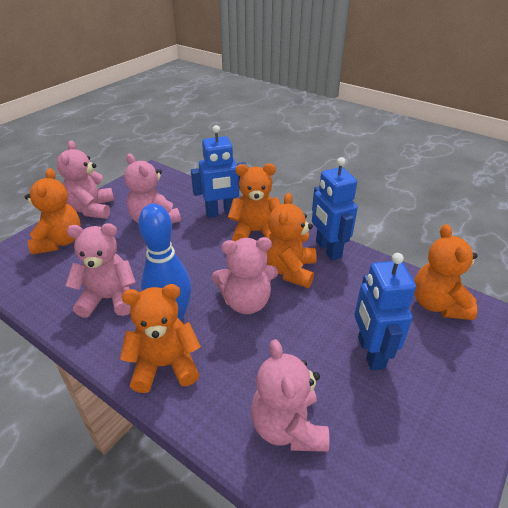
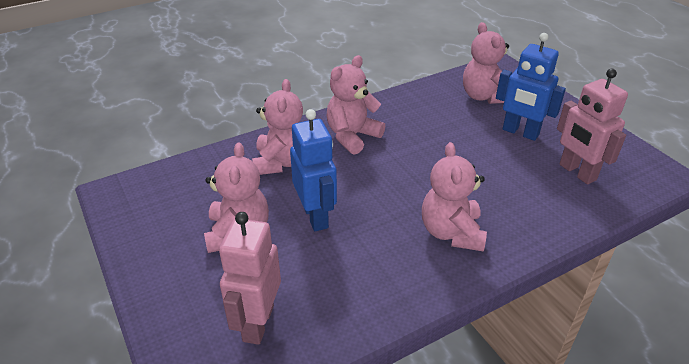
blue bowling pin: [138,204,192,321] = 1 -> none = 0
blue robot: [191,125,247,218] [312,157,358,260] [354,253,416,370] = 3 -> [290,109,337,231] [496,33,566,141] = 2
orange teddy bear: [25,168,81,255] [120,284,201,393] [228,163,281,241] [266,193,317,288] [414,224,478,320] = 5 -> none = 0
pink robot: none = 0 -> [219,212,281,345] [557,69,628,185] = 2

